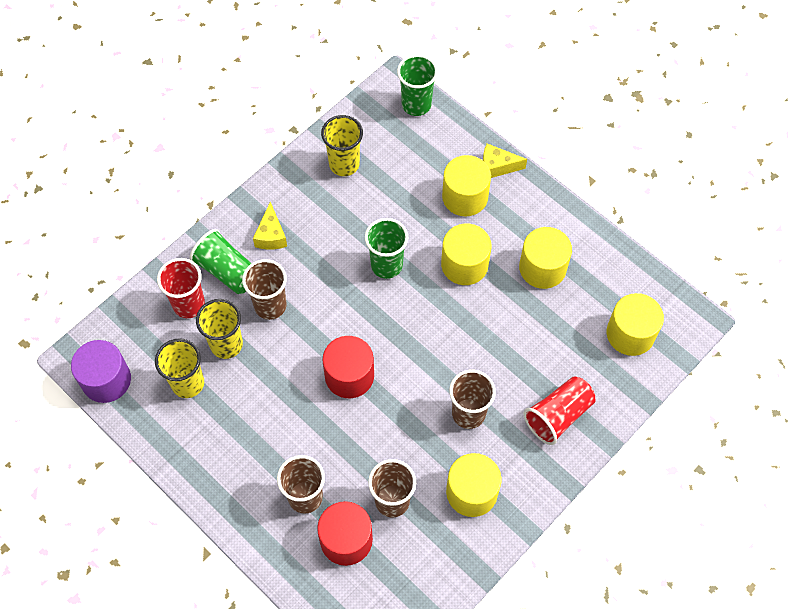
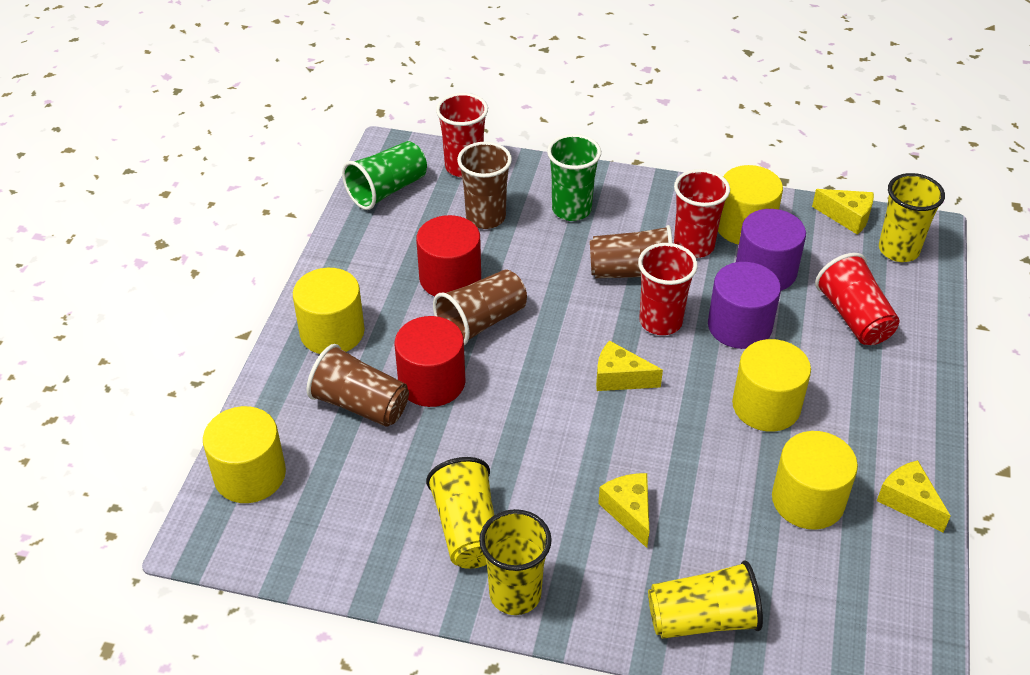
green cup: [189,229,252,294] [365,218,408,279] [397,54,438,116] = 3 -> [342,141,427,210] [547,134,601,221] = 2
purple cylinder: [71,340,131,403] = 1 -> [708,262,781,349] [736,209,806,291] = 2
red cup: [157,258,205,318] [524,376,596,445] = 2 -> [436,93,488,178] [638,243,698,335] [674,169,730,258] [815,253,900,345] = 4
yellow cheese: [253,202,287,250] [483,144,527,178] = 2 -> [596,340,663,391] [598,473,650,548] [812,189,874,235] [877,460,951,533] = 4
yellow cup: [155,338,204,398] [196,299,243,359] [321,115,363,176] = 3 -> [426,457,494,569] [479,509,552,615] [648,560,763,639] [879,173,945,262] = 4

